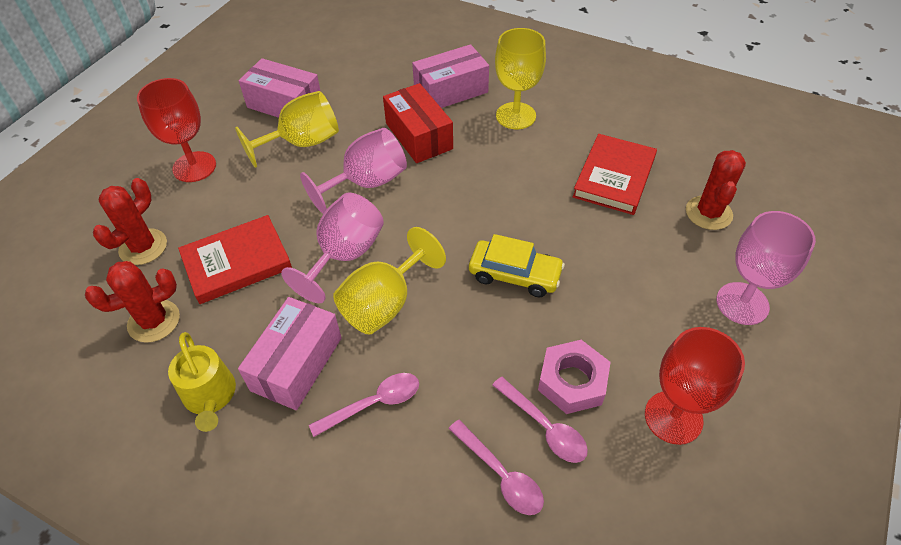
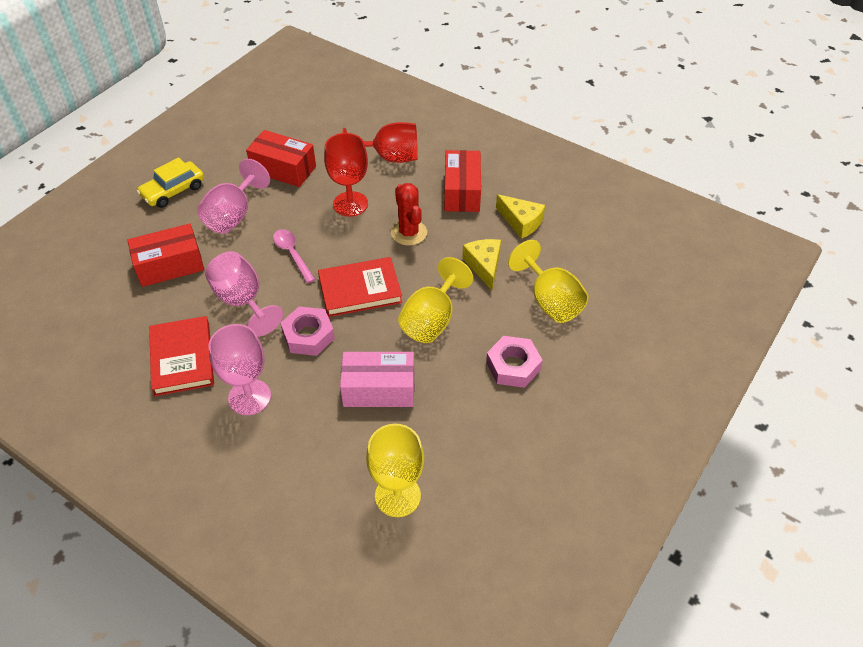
pink box: [238,297,342,410] [239,58,321,118] [412,44,489,108] = 3 -> [340,352,414,407] = 1
pink nut: [538,340,611,414] = 1 -> [280,306,335,356] [486,336,543,388] = 2
pink spoon: [309,373,419,437] [449,420,544,515] [492,377,588,463] = 3 -> [273,229,316,283] = 1
red box: [383,83,453,163] = 1 -> [127,224,204,287] [246,130,316,187] [444,150,481,212] = 3
red cactus: [85,261,180,343] [93,178,167,265] [686,150,746,230] = 3 -> [391,183,427,246] = 1
yellow cheese: none = 0 -> [462,239,501,290] [496,194,545,239] = 2
yellow watering can: [168,332,236,432] = 1 -> none = 0

